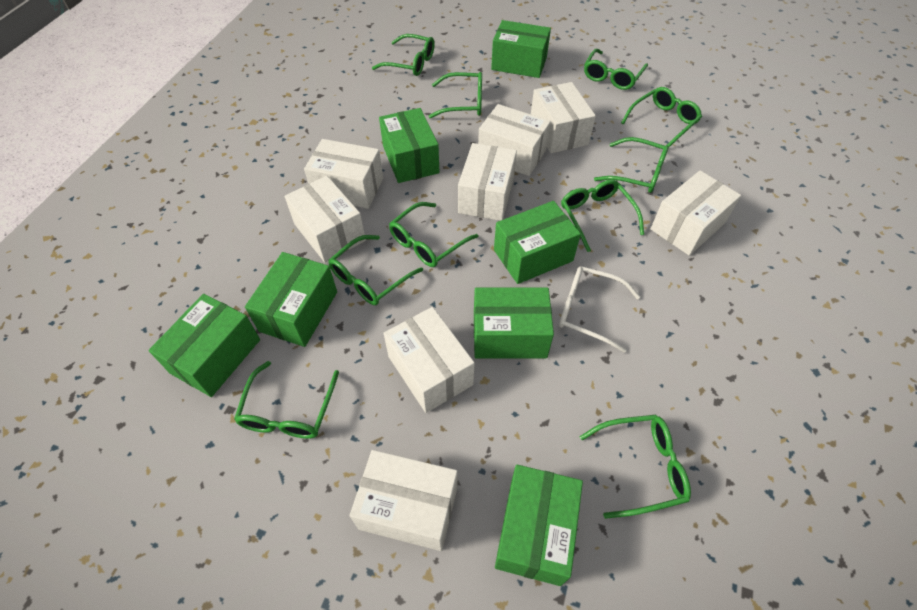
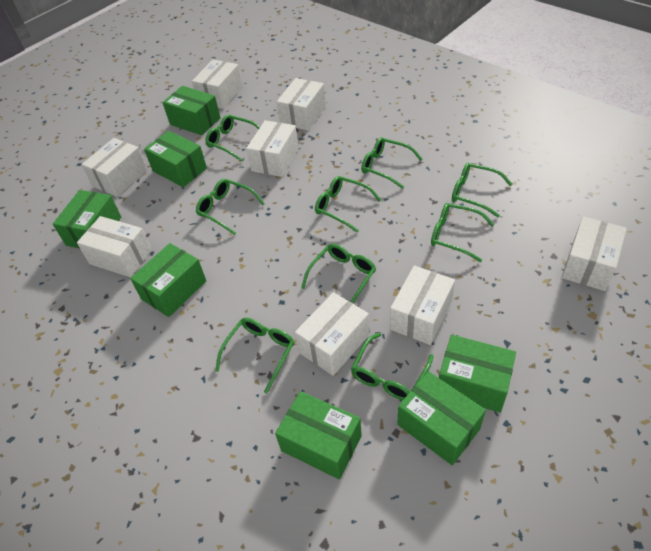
green glasses: [234,361,339,439] [328,235,423,305] [372,34,435,76] [389,202,478,267] [429,72,482,118] [561,179,644,252] [580,415,691,519] [584,49,648,90] [594,137,669,193] [621,87,702,147] = 10 -> [196,179,265,235] [205,114,260,162] [215,318,295,394] [301,244,376,303] [315,176,381,233] [351,333,434,400] [361,137,423,189] [431,203,495,262] [452,163,512,217] = 9
white glasses: [559,266,640,353] = 1 -> none = 0

